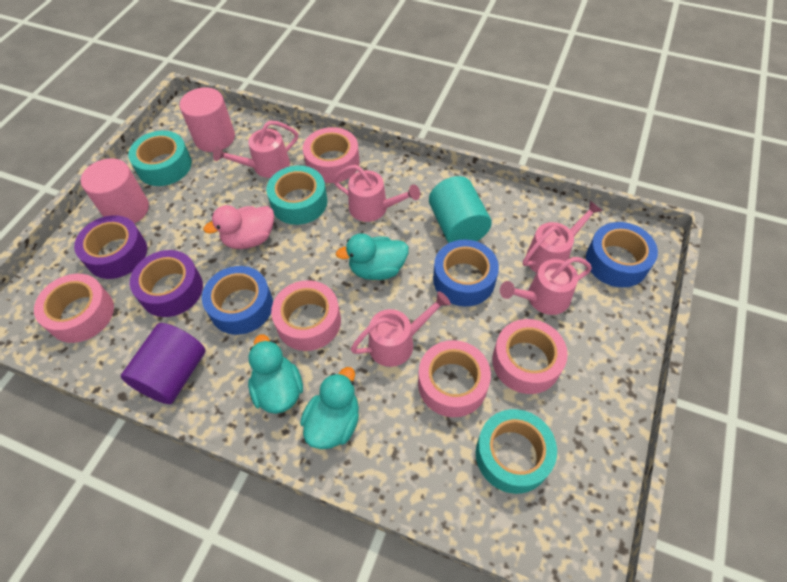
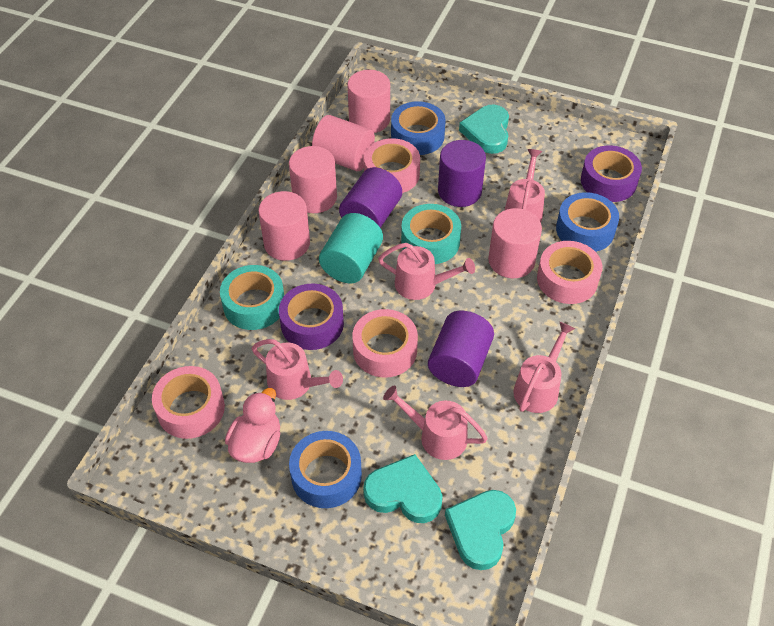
pink cylinder: [81,158,149,224] [180,87,235,152] = 2 -> [258,191,310,261] [289,146,337,213] [312,115,375,171] [348,70,390,133] [488,208,542,278] = 5
pink tape: [34,274,114,343] [271,280,341,351] [303,127,360,183] [418,340,491,417] [492,319,568,394] = 5 -> [152,366,225,439] [352,309,418,378] [364,138,420,193] [537,241,602,304] = 4
purple cylinder: [121,323,205,404] = 1 -> [339,167,402,228] [428,311,494,387] [438,140,486,207] = 3
turquoise duck: [248,334,303,414] [300,367,359,449] [336,233,409,280] = 3 -> none = 0
turquoise heart: none = 0 -> [363,454,442,523] [445,490,516,570] [459,105,509,154] = 3
turquoise tape: [128,131,192,186] [267,165,328,225] [476,409,557,494] = 3 -> [220,265,284,330] [401,204,461,264] = 2

